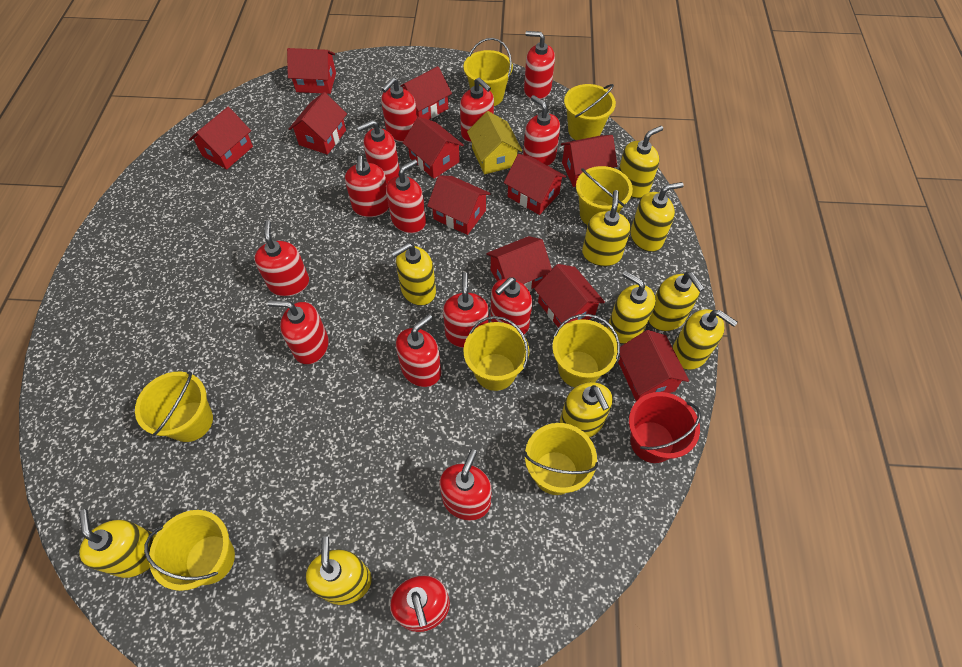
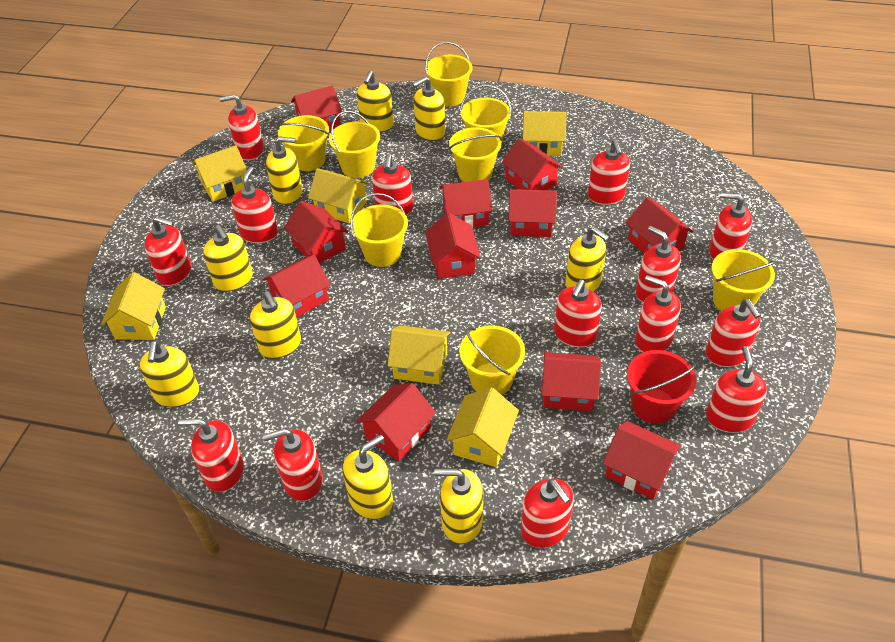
yellow house: [467,111,522,174] = 1 -> [101,272,166,340] [192,145,247,202] [308,168,369,224] [388,325,451,385] [447,387,519,467] [523,111,567,156] = 6
yellow soap dispenser: [79,509,156,578] [306,536,372,605] [391,243,436,306] [560,382,613,437] [582,190,631,266] [608,271,656,344] [619,126,663,198] [630,182,684,252] [649,272,705,331] [673,309,738,370] = 10 -> [140,341,199,407] [203,225,253,292] [250,291,301,359] [266,136,303,205] [343,434,393,519] [357,71,394,133] [412,77,446,141] [434,469,483,544] [565,226,609,292] = 9

